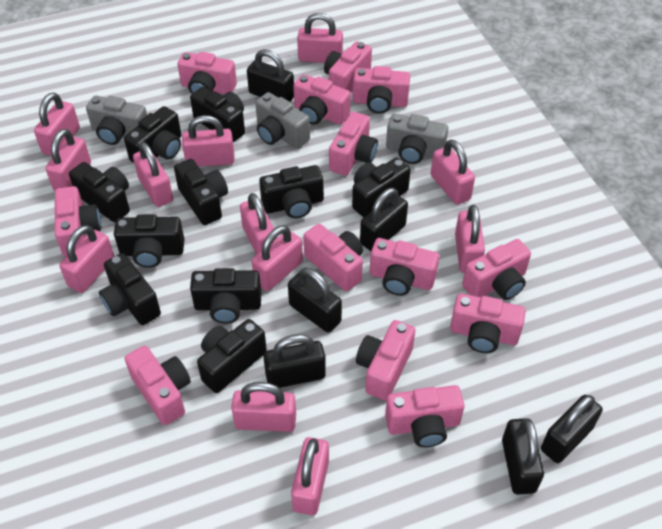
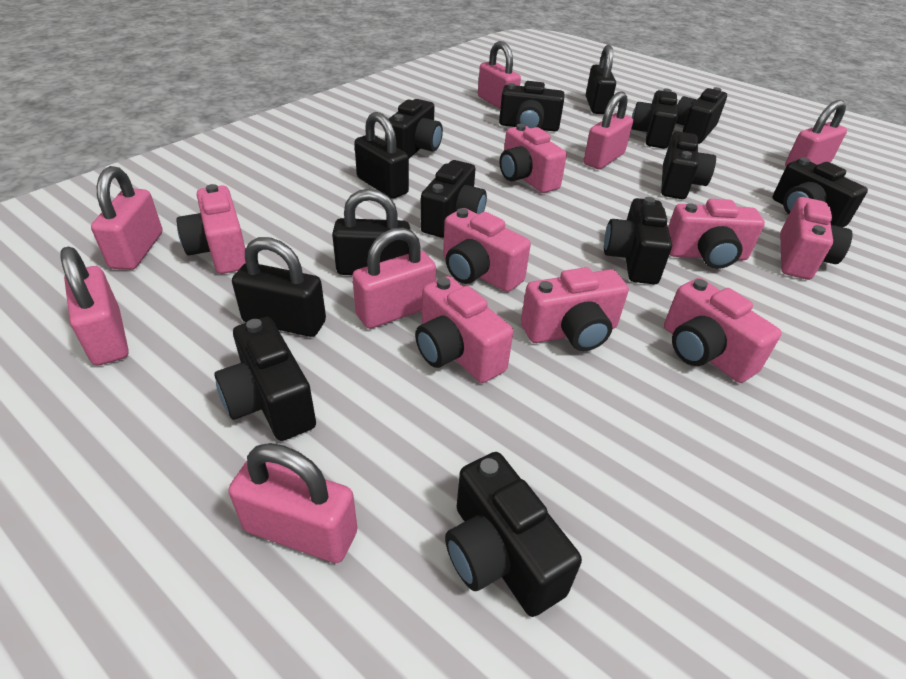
black padlock: [247,49,294,102] [263,334,326,388] [288,268,342,333] [360,188,408,251] [502,418,544,495] [541,395,603,463] = 6 -> [232,237,326,337] [332,189,410,275] [354,112,409,199] [586,45,616,114] = 4
grey camera: [86,95,147,145] [255,92,310,149] [386,113,448,164] = 3 -> none = 0
pink camera: [55,186,101,256] [125,345,191,425] [177,52,237,94] [293,74,351,125] [304,224,363,291] [324,41,372,93] [329,112,378,176] [352,66,410,114] [356,320,415,401] [370,238,439,296] [385,385,464,447] [450,293,526,353] [462,239,531,300] = 13 -> [176,184,246,274] [415,276,513,383] [443,208,531,292] [499,124,567,193] [521,267,629,351] [664,278,782,383] [668,199,765,269] [780,197,852,280] = 8
pink padlock: [34,93,80,156] [46,129,91,191] [59,225,115,293] [133,142,173,207] [182,115,235,167] [231,382,296,432] [240,193,277,255] [252,225,303,291] [291,437,329,515] [297,13,343,63] [431,139,475,205] [455,205,485,273] = 12 -> [61,247,129,366] [91,166,162,270] [228,443,357,563] [352,227,436,329] [478,41,521,109] [584,91,633,169] [785,100,847,166] = 7

